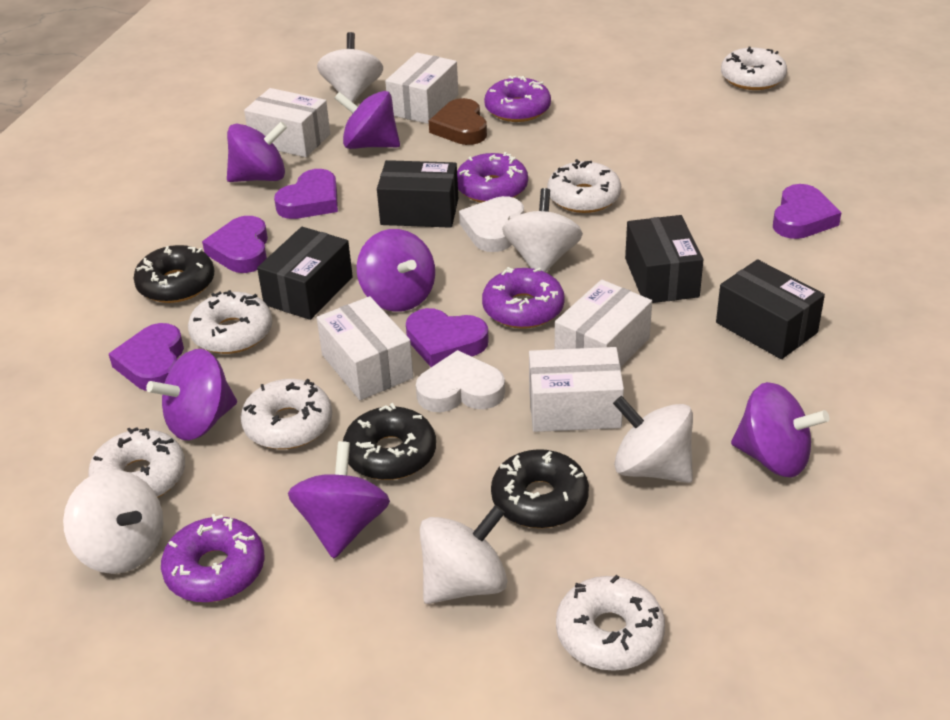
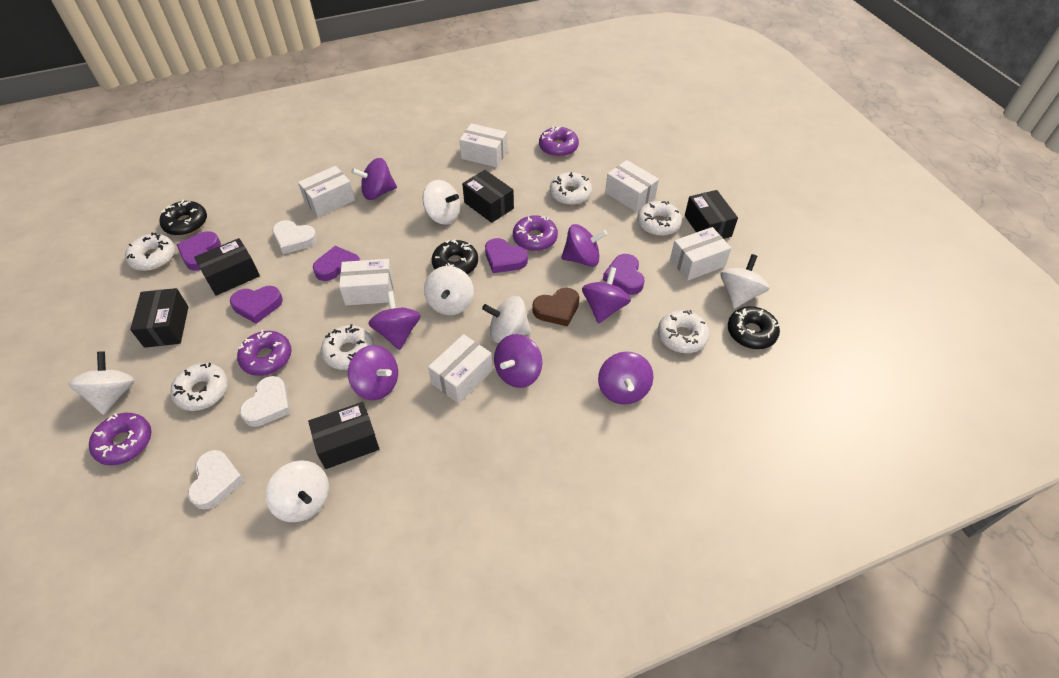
black box: [257,227,353,320] [377,160,458,228] [625,215,703,303] [716,259,825,359] = 4 -> [130,288,188,348] [194,238,260,296] [308,402,379,469] [462,170,514,223] [685,190,738,239] = 5
purple spinning top: [146,349,237,440] [227,121,287,182] [288,441,390,559] [334,91,400,149] [357,229,435,312] [731,382,829,477] = 6 -> [348,345,398,400] [351,158,397,200] [368,291,421,350] [494,334,542,388] [561,224,607,267] [582,267,631,324] [598,351,654,405] = 7
white box: [244,88,330,157] [317,296,413,400] [385,53,458,124] [529,347,624,432] [555,280,652,366] = 5 -> [298,166,355,217] [339,259,394,306] [428,334,493,403] [459,123,508,167] [605,160,659,212] [670,227,731,281] = 6
white heart: [416,350,505,412] [459,196,524,252] = 2 -> [188,450,244,509] [240,376,291,427] [272,220,317,254] = 3
white spinning top: [63,470,163,574] [317,32,383,102] [420,505,507,604] [502,188,583,272] [613,396,693,483] = 5 -> [69,351,134,415] [266,460,329,522] [423,180,461,225] [424,266,474,315] [482,296,531,343] [720,254,769,309] = 6

